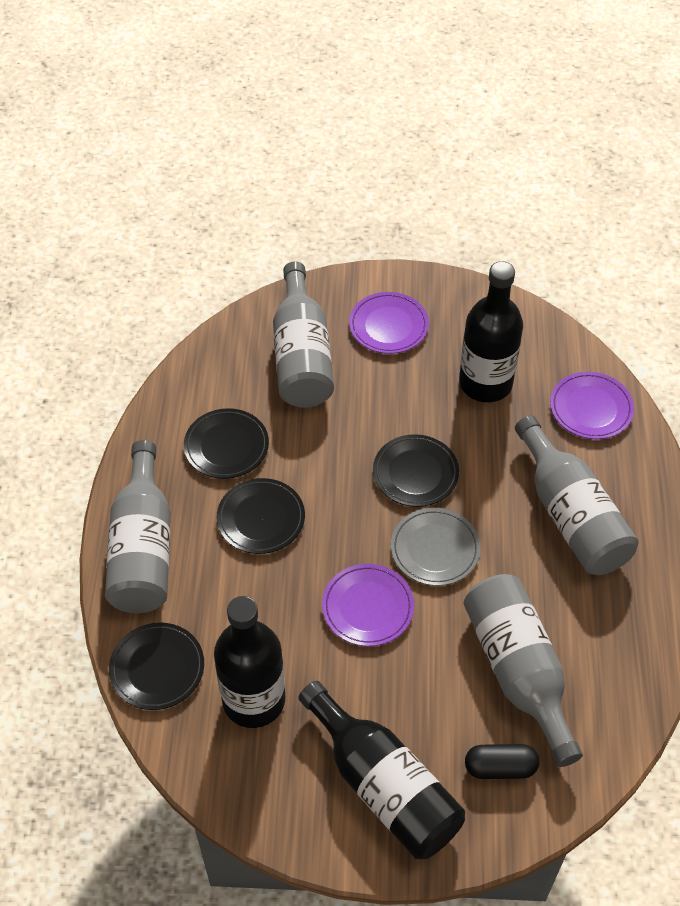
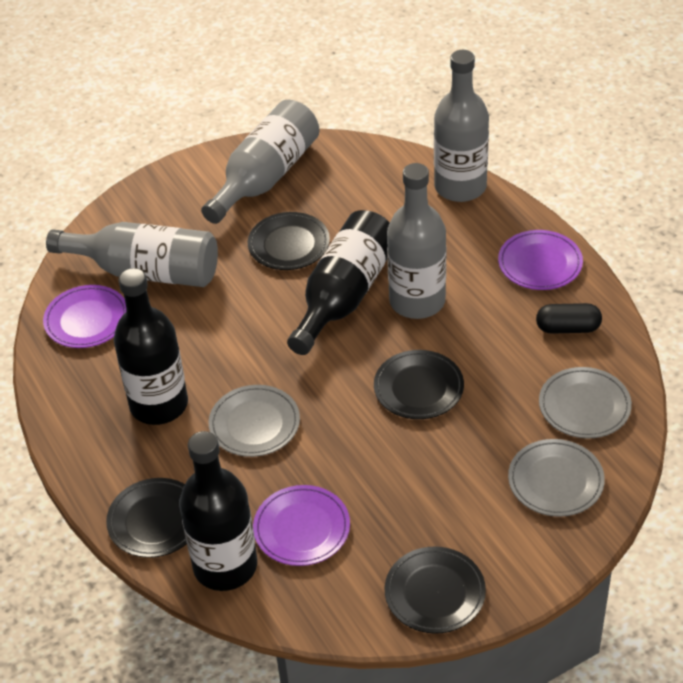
grey plate: [391,508,481,586] = 1 -> [209,385,300,457] [508,439,605,517] [539,367,632,438] = 3

